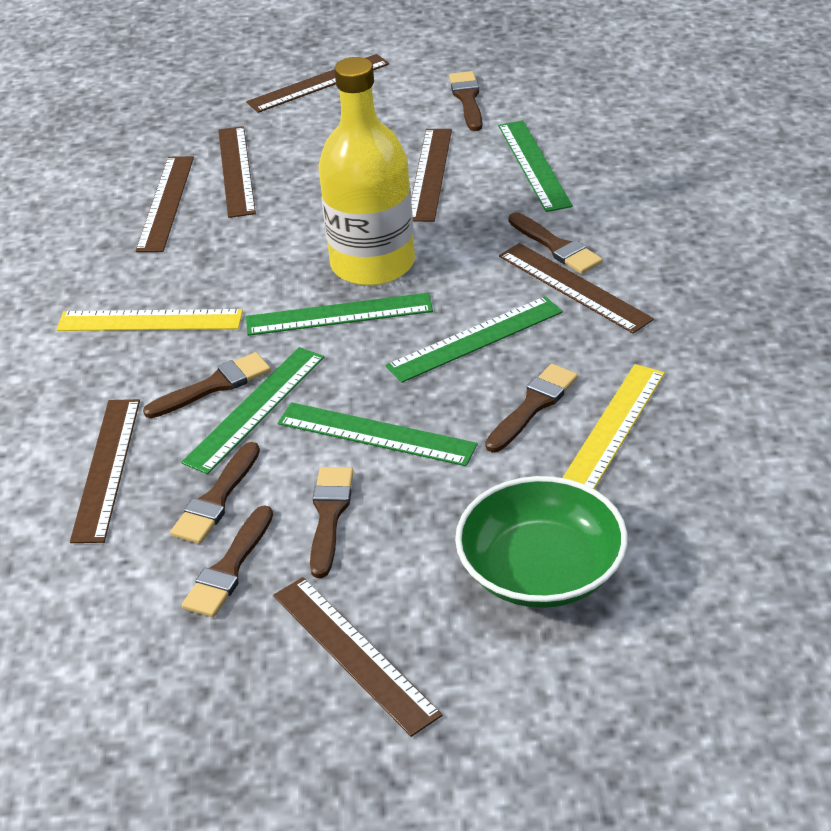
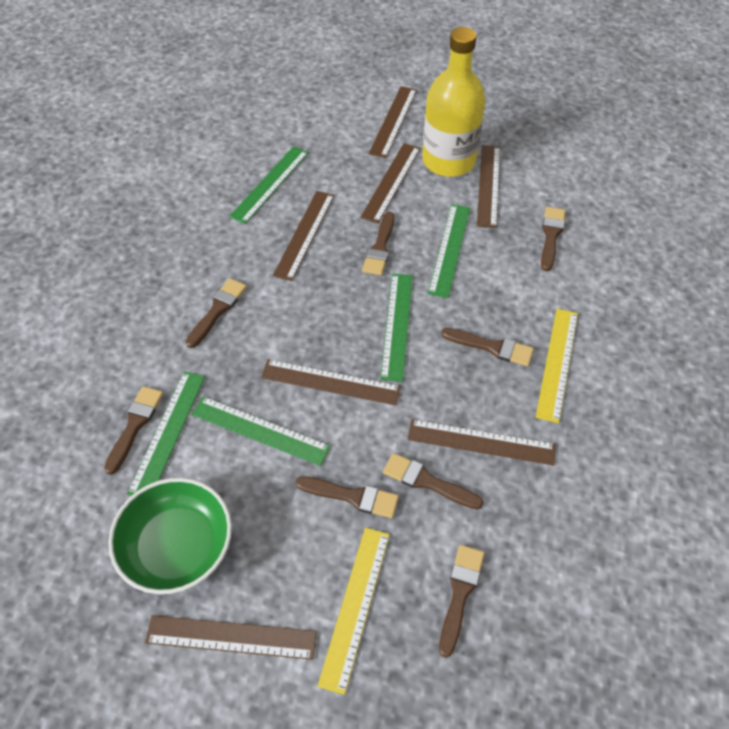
brown brush: [143,352,271,418] [170,442,260,544] [182,505,273,617] [310,467,354,578] [449,71,483,131] [485,364,578,452] [508,212,603,274] = 7 -> [104,386,163,475] [186,278,247,348] [295,476,399,518] [362,212,395,276] [383,453,484,510] [439,545,485,658] [441,328,534,366] [541,207,565,271] = 8

